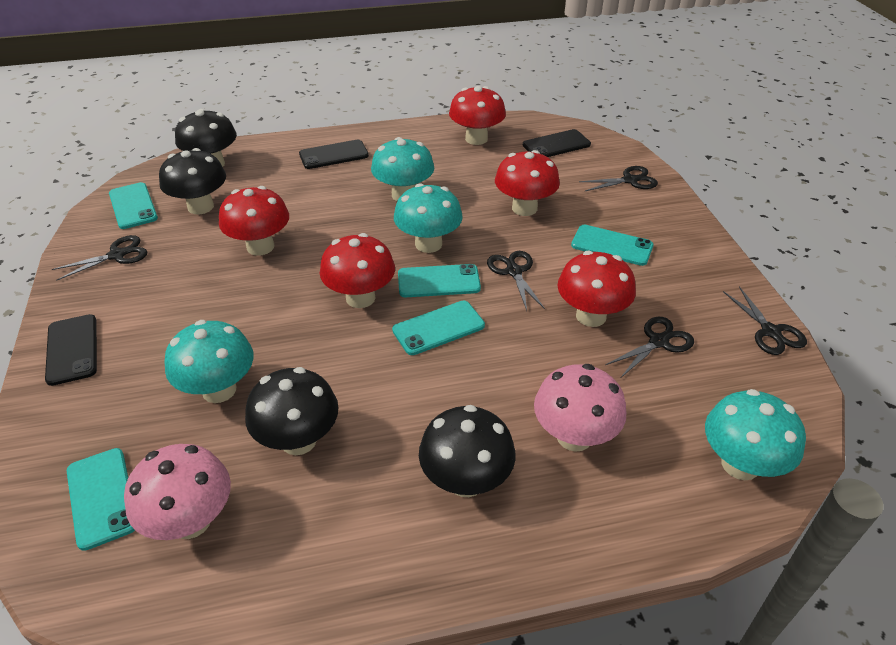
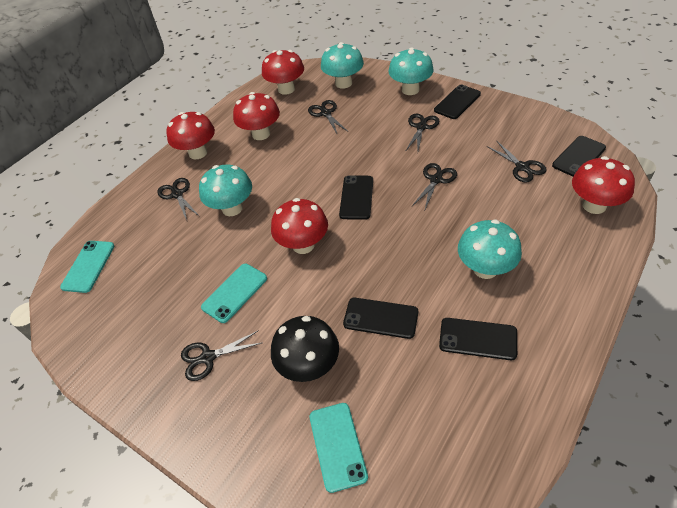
black mushroom: [159,148,226,215] [175,109,237,167] [245,367,339,455] [419,405,516,497] = 4 -> [271,316,339,382] = 1
black phone: [45,314,97,386] [299,140,369,169] [523,129,591,157] = 3 -> [339,176,373,220] [343,298,418,339] [434,85,481,119] [439,318,517,360] [552,136,606,176] = 5
black scissors: [52,235,147,280] [487,251,545,310] [579,166,658,191] [605,317,694,377] [723,286,807,355] = 5 -> [158,178,200,220] [181,330,262,381] [308,100,347,134] [406,114,439,151] [412,163,457,209] [487,140,547,183] = 6
pink mushroom: [124,444,231,540] [534,364,627,452] = 2 -> none = 0
turquoise phone: [67,448,135,551] [109,182,158,229] [392,301,485,355] [398,264,481,297] [571,225,654,266] = 5 -> [60,241,114,293] [201,264,267,323] [309,403,368,493] = 3

